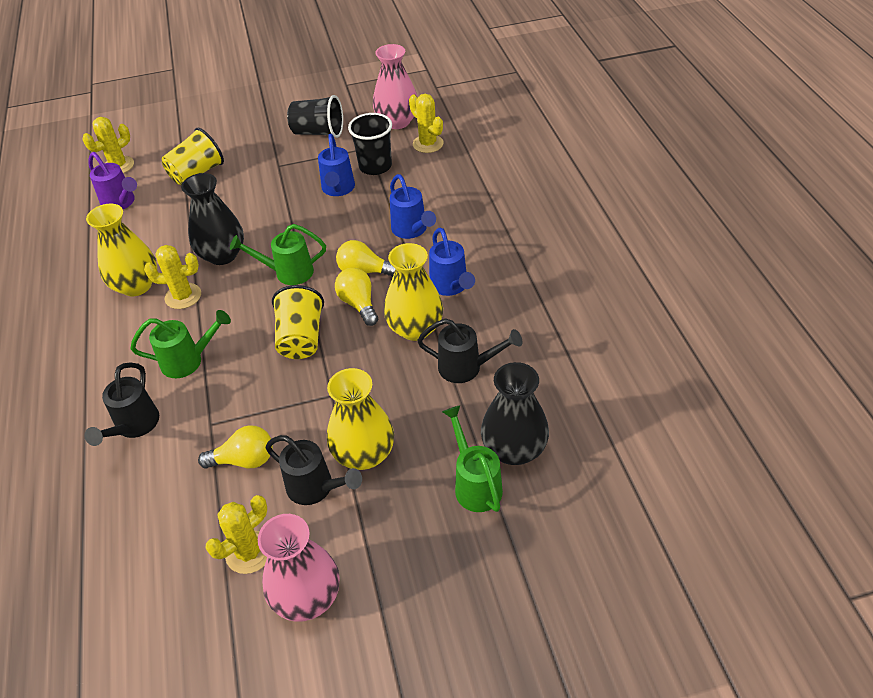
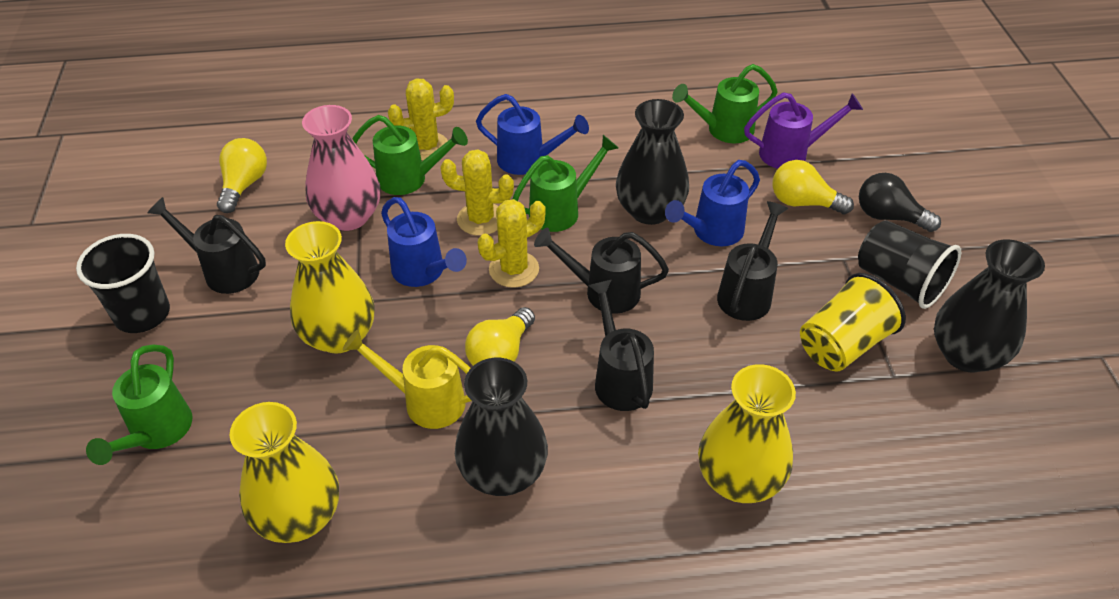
black light bulb: none = 0 -> [859,173,941,232] = 1
black vase: [181,173,244,265] [481,362,549,465] = 2 -> [455,358,548,496] [616,99,689,225] [934,239,1045,372] = 3
black watering can: [84,363,159,446] [266,435,362,505] [417,318,522,383] = 3 -> [147,197,266,294] [534,228,669,314] [589,279,654,411] [717,201,788,321] = 4
green watering can: [130,310,231,378] [230,224,326,285] [442,405,503,512] = 3 -> [86,344,192,465] [352,115,468,195] [512,135,618,232] [672,64,778,143] = 4
pink vase: [258,514,340,622] [373,44,418,129] = 2 -> [302,105,381,231] = 1
yellow cactus: [82,117,134,173] [144,245,201,309] [206,495,267,574] [409,94,444,153] = 4 -> [388,78,454,161] [440,149,514,236] [478,199,546,288] = 3
yellow cup: [162,128,224,185] [272,285,324,359] = 2 -> [800,273,906,371] = 1
yellow watering can: none = 0 -> [343,329,471,429] = 1

